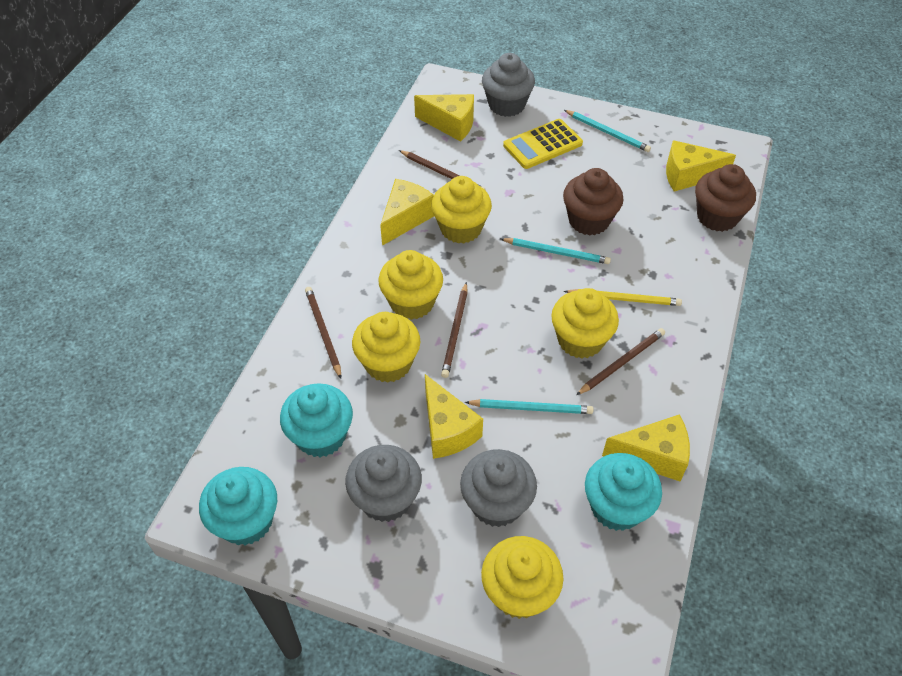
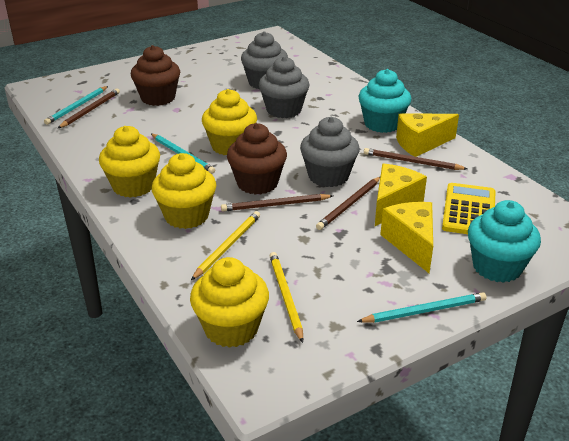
turquoise cupcake: [199,467,277,545] [280,383,353,458] [585,453,662,531] = 3 -> [358,69,411,133] [468,200,541,283] = 2
yellow cheese: [380,179,434,246] [414,94,474,142] [425,374,483,459] [602,414,690,482] [666,140,736,191] = 5 -> [375,163,427,226] [380,202,433,273] [396,113,459,157] = 3
yellow cupcake: [352,312,420,383] [378,250,443,320] [431,176,492,244] [481,536,563,619] [551,288,619,359] = 5 -> [99,126,160,198] [152,153,216,229] [190,257,269,348] [202,89,257,155] = 4
yellow pencil: [564,289,682,306] = 1 -> [191,211,260,280] [269,252,303,343] = 2

